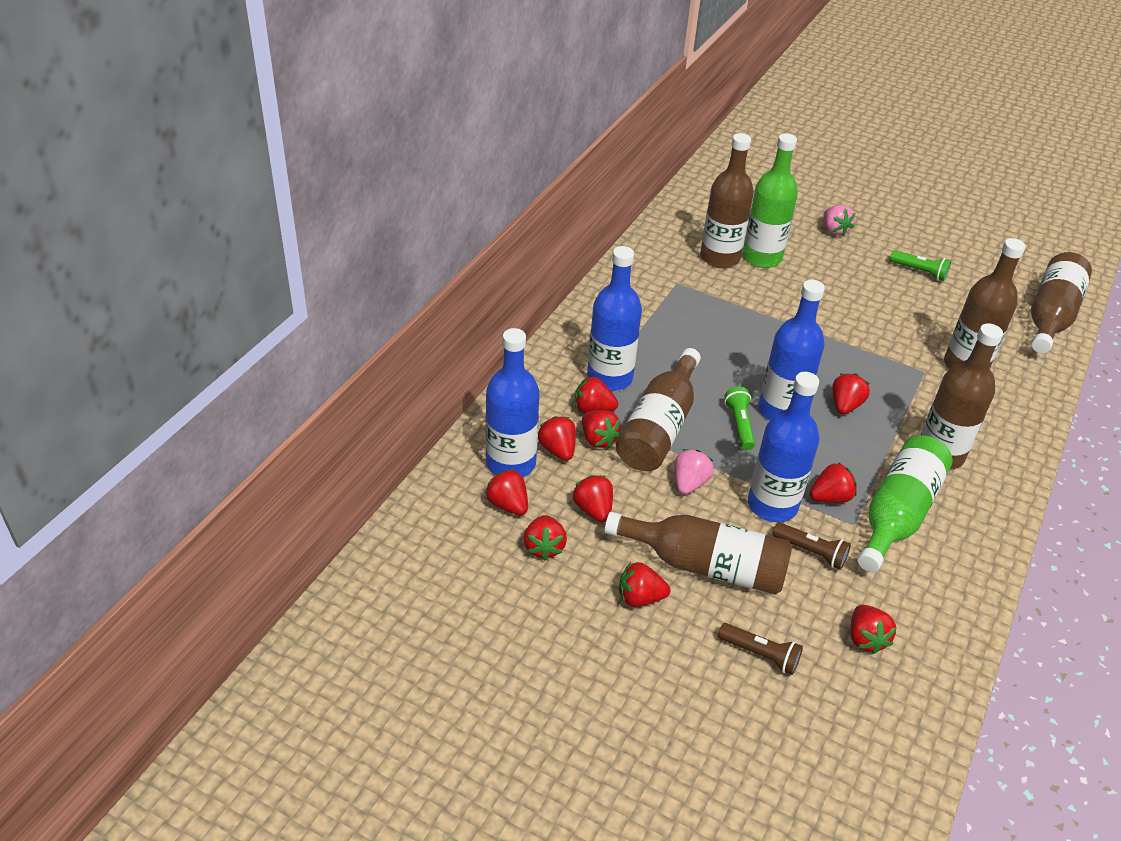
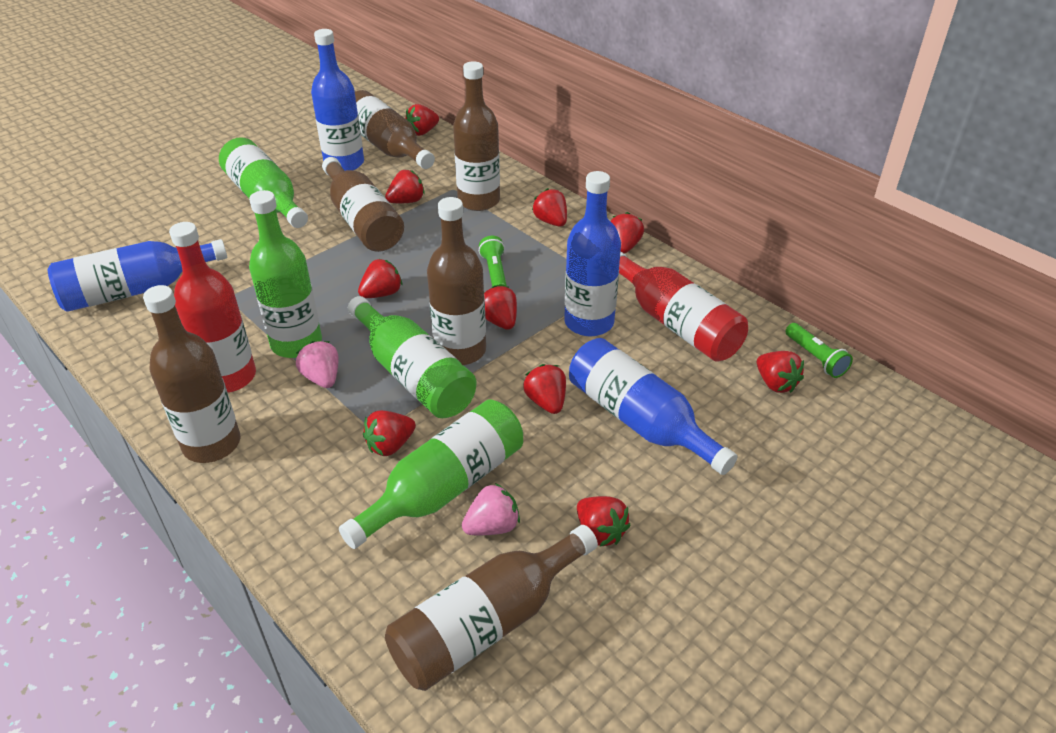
brown flashlight: [718,623,803,675] [772,522,851,570] = 2 -> none = 0
green bottle: [742,133,798,268] [858,435,953,572] = 2 -> [219,137,308,228] [249,190,322,358] [339,399,523,549] [348,296,477,418] = 4
red bottle: none = 0 -> [169,222,256,393] [619,252,748,362] = 2

